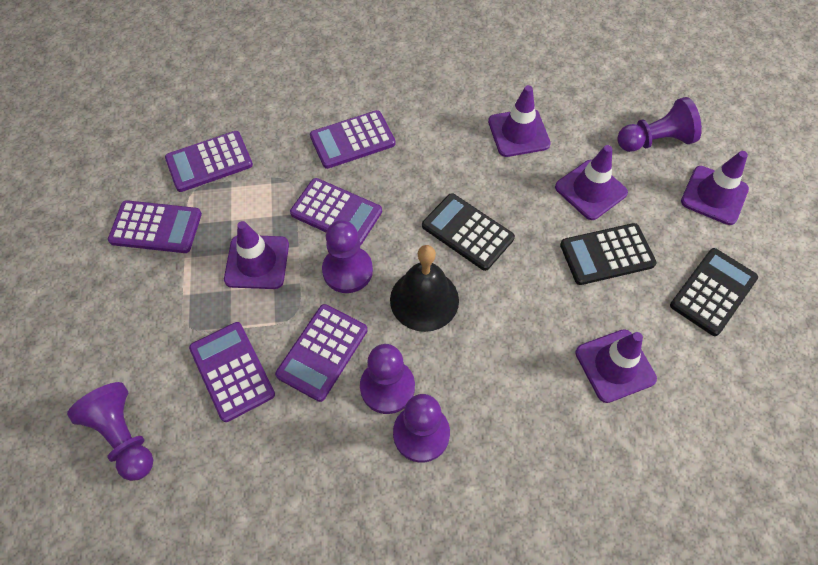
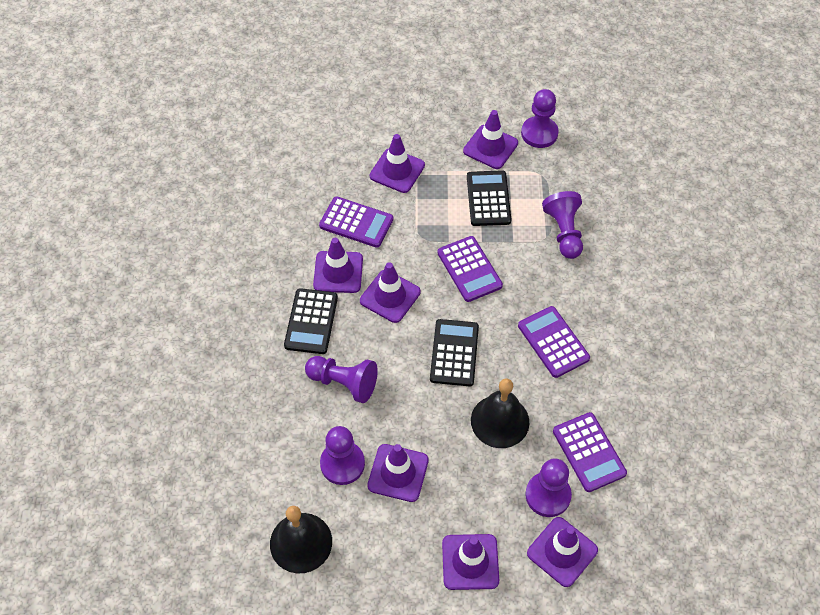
black bell: [390,245,459,332] = 1 -> [270,506,332,574] [471,378,529,448] = 2
purple calculator: [108,200,202,253] [165,131,253,192] [189,322,275,422] [275,304,367,402] [290,178,382,245] [310,110,395,169] = 6 -> [319,196,393,248] [438,236,503,302] [518,306,590,378] [553,412,627,492] = 4
purple traffic cone: [224,221,289,289] [488,85,551,157] [555,145,628,220] [575,329,657,403] [681,151,749,225] = 5 -> [313,238,363,293] [360,262,421,323] [367,444,429,502] [369,134,425,193] [442,534,499,590] [463,110,518,169] [527,517,598,587] = 7

